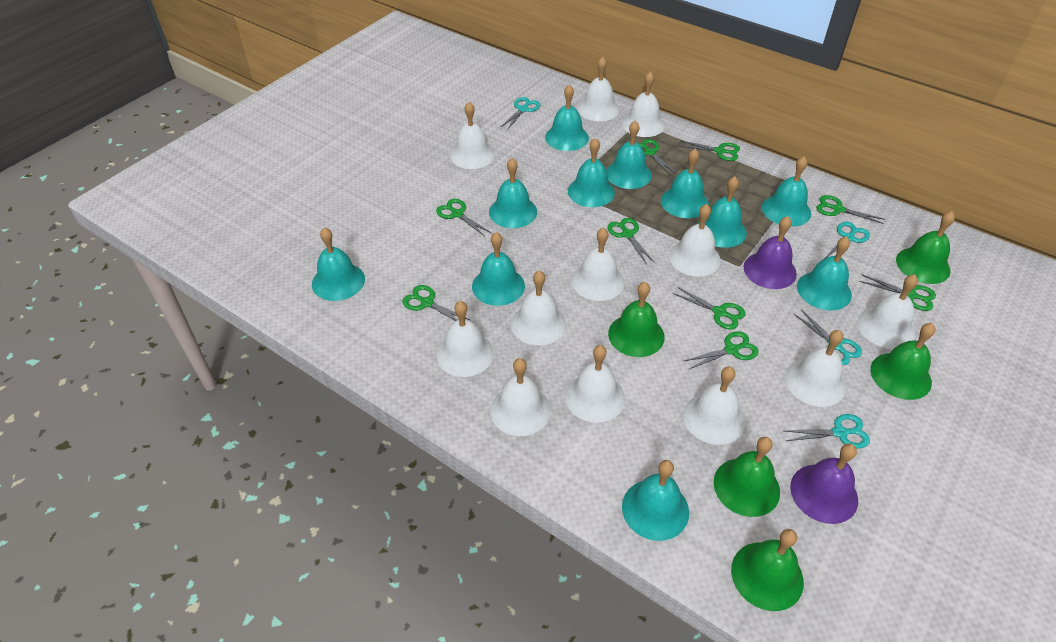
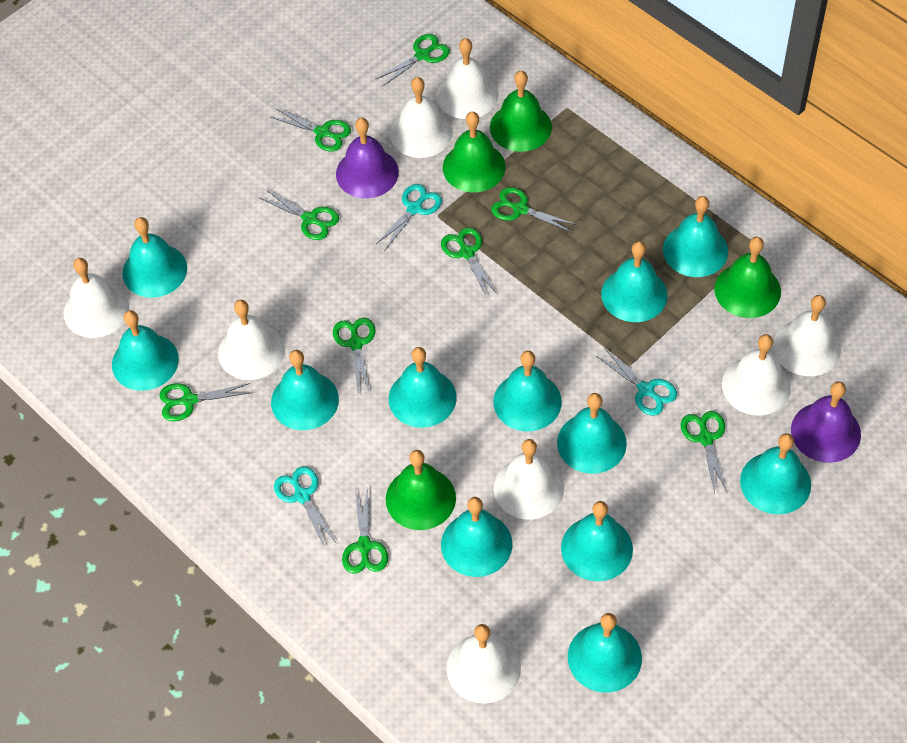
green bell: [608,282,665,357] [714,437,780,517] [731,529,804,611] [870,323,936,400] [896,211,955,284] = 5 -> [386,450,456,530] [443,111,506,192] [490,71,552,152] [714,237,781,318] = 4
turquoise bell: [312,227,365,301] [472,232,525,306] [489,158,537,228] [545,85,589,151] [568,138,615,207] [606,121,652,189] [622,460,689,541] [661,148,709,218] [698,176,747,248] [762,156,811,227] [797,237,852,310] = 11 -> [112,310,179,391] [122,217,187,298] [271,350,339,430] [389,347,457,428] [441,497,512,577] [493,351,562,431] [557,393,627,474] [561,501,633,581] [568,613,642,693] [601,241,668,322] [663,196,728,277] [740,433,811,514] = 12
turquoise scissors: [501,97,541,130] [785,414,870,448] [794,309,862,365] [824,221,870,259] = 4 -> [274,466,336,547] [375,184,442,250] [596,348,677,415] = 3
white bell: [437,301,494,377] [450,102,495,169] [490,358,551,436] [511,270,566,346] [565,345,625,423] [572,228,624,301] [578,57,619,121] [622,71,665,137] [669,204,721,277] [683,366,745,445] [785,330,846,407] [857,274,918,350] = 12 -> [64,258,129,338] [218,300,285,380] [390,77,452,158] [437,38,498,119] [447,624,521,704] [494,439,564,520] [722,334,791,416] [773,295,841,376] = 8

